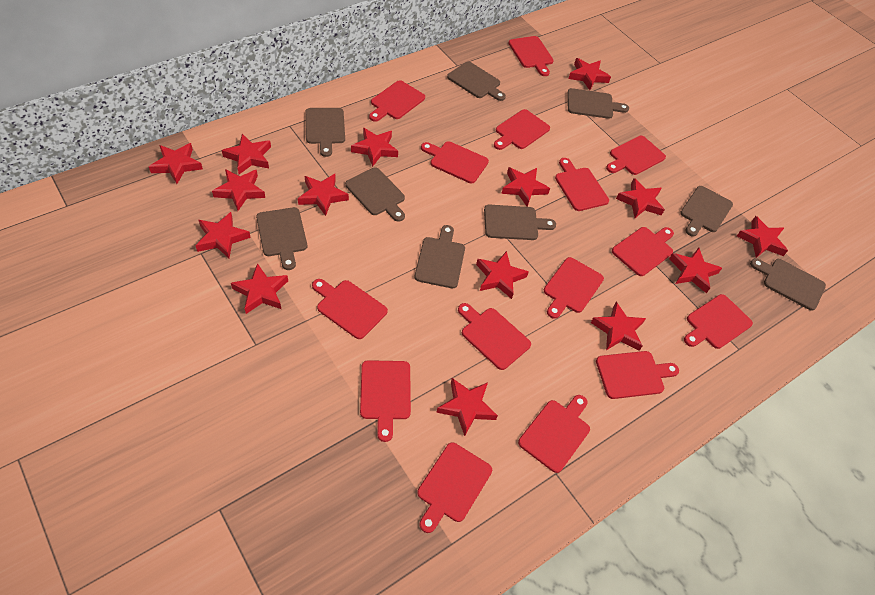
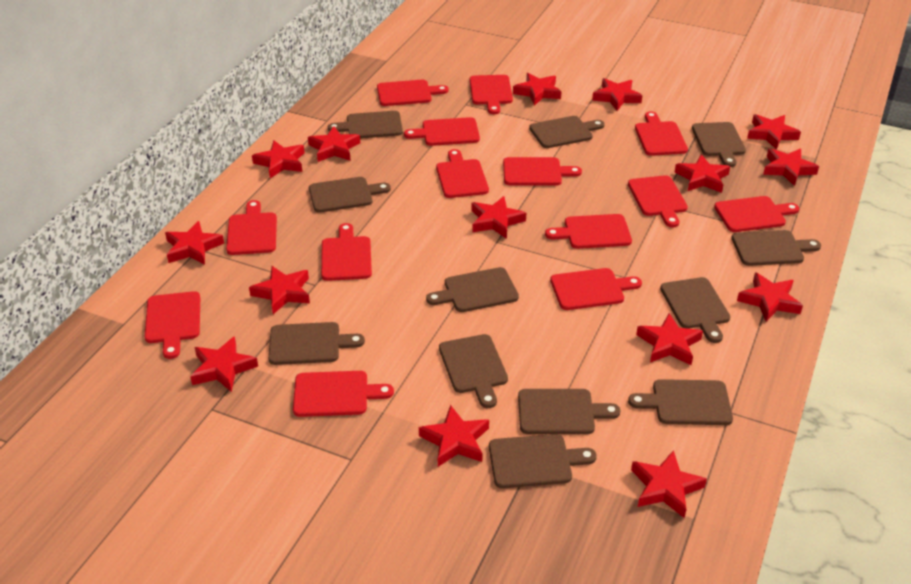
brown cutting board: [256,207,307,270] [305,108,345,157] [345,168,405,222] [415,225,465,288] [447,61,506,101] [484,205,556,240] [567,88,629,119] [680,186,733,237] [750,258,826,311] = 9 -> [268,322,365,365] [309,177,391,213] [328,111,403,139] [426,267,519,312] [439,334,508,408] [489,434,597,489] [518,389,620,434] [529,116,605,148] [628,379,733,425] [660,277,730,343] [692,122,746,167] [731,230,821,266] = 12
red cutting board: [312,279,388,339] [360,360,411,442] [369,80,425,122] [417,442,492,533] [421,141,489,183] [458,303,531,370] [494,109,550,150] [508,36,554,76] [518,395,590,473] [544,257,604,319] [555,158,609,211] [596,351,679,399] [606,136,666,175] [612,227,674,276] [684,294,753,349] = 15 -> [145,291,200,359] [226,200,277,255] [293,371,394,417] [321,223,372,281] [377,80,448,106] [404,117,480,146] [436,149,489,198] [470,75,513,114] [503,157,582,186] [545,214,632,249] [550,268,642,310] [628,175,688,227] [635,111,688,156] [714,196,800,232] = 14

